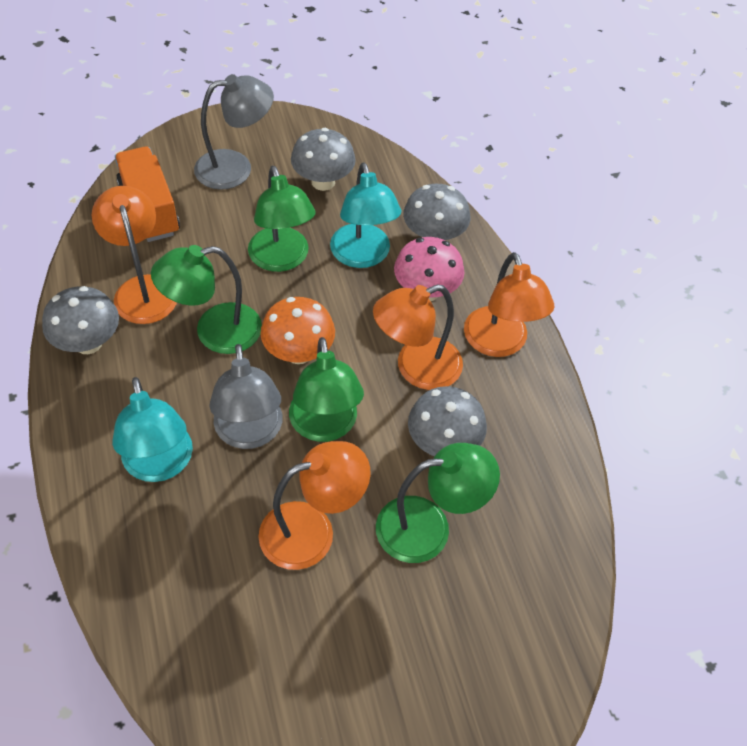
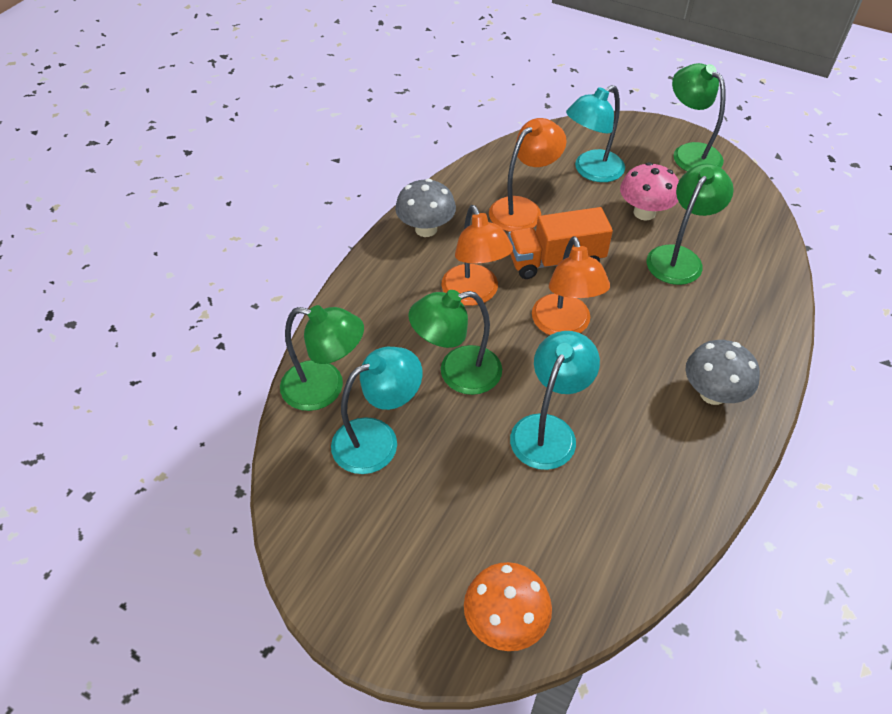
grey lamp: [194,74,274,190] [209,344,283,449] = 2 -> none = 0
grey mushroom: [42,286,119,354] [291,128,356,191] [403,184,470,241] [408,386,487,456] = 4 -> [395,179,456,237] [686,340,760,405] = 2
orange lamp: [92,186,177,324] [258,441,371,570] [373,284,463,390] [464,252,555,357] = 4 -> [441,205,513,306] [489,118,567,232] [532,236,610,335] = 3
turquoise lamp: [112,377,193,482] [330,163,401,268] = 2 -> [331,347,422,474] [510,331,600,470] [566,85,625,182] = 3

